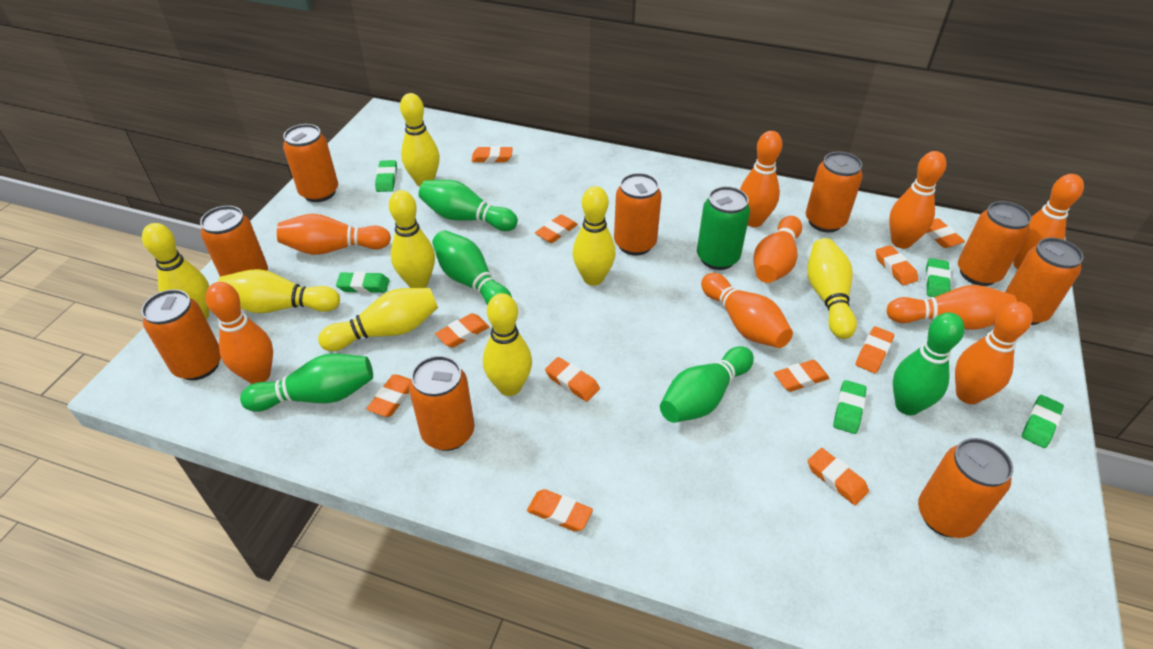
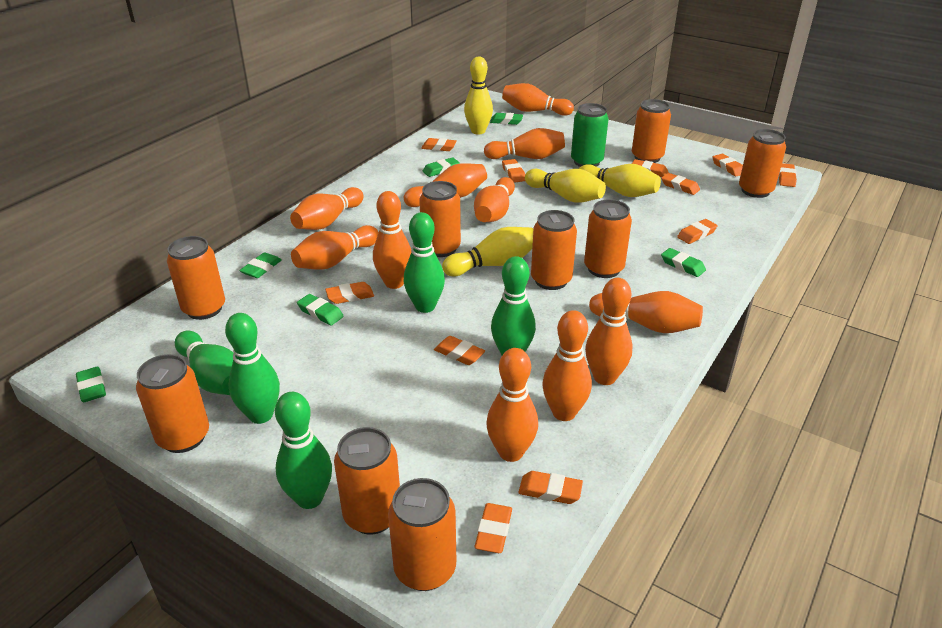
green eraser: [336,272,389,293] [375,160,397,192] [833,380,867,434] [925,258,951,297] [1022,395,1064,448] = 5 -> [76,366,106,402] [239,252,282,278] [297,294,344,325] [423,157,460,177] [490,113,523,125] [661,248,706,277] = 6
orange bowling pin: [205,282,273,384] [277,214,391,255] [701,273,793,348] [740,131,783,227] [753,216,802,283] [887,285,1017,330] [889,151,946,249] [955,301,1033,404] [1013,174,1084,269] = 9 -> [290,187,364,230] [291,225,379,270] [373,191,411,289] [404,163,487,207] [474,177,515,222] [484,128,565,159] [486,348,538,462] [502,83,574,116] [542,310,592,421] [585,278,632,385] [589,291,703,333] = 11
yellow bowling pin: [142,223,210,319] [218,269,340,313] [318,288,438,351] [389,190,435,288] [400,93,439,186] [483,293,532,396] [573,186,615,286] [807,238,857,339] = 8 -> [442,227,533,276] [464,57,493,134] [525,169,606,203] [579,164,661,197] = 4

